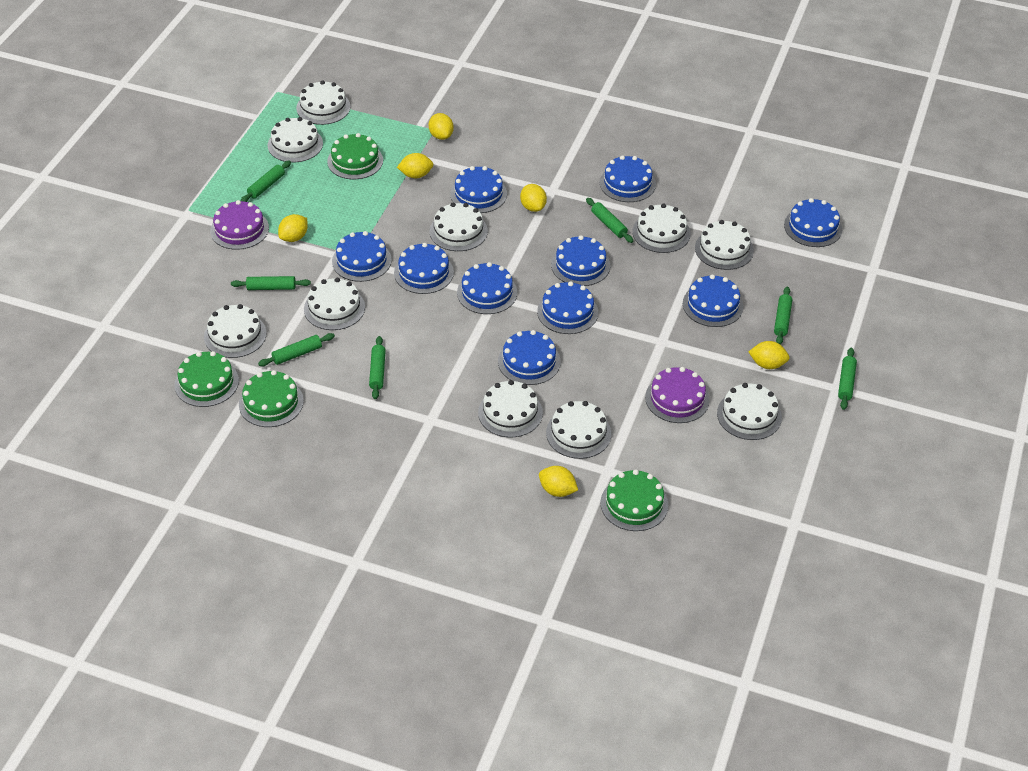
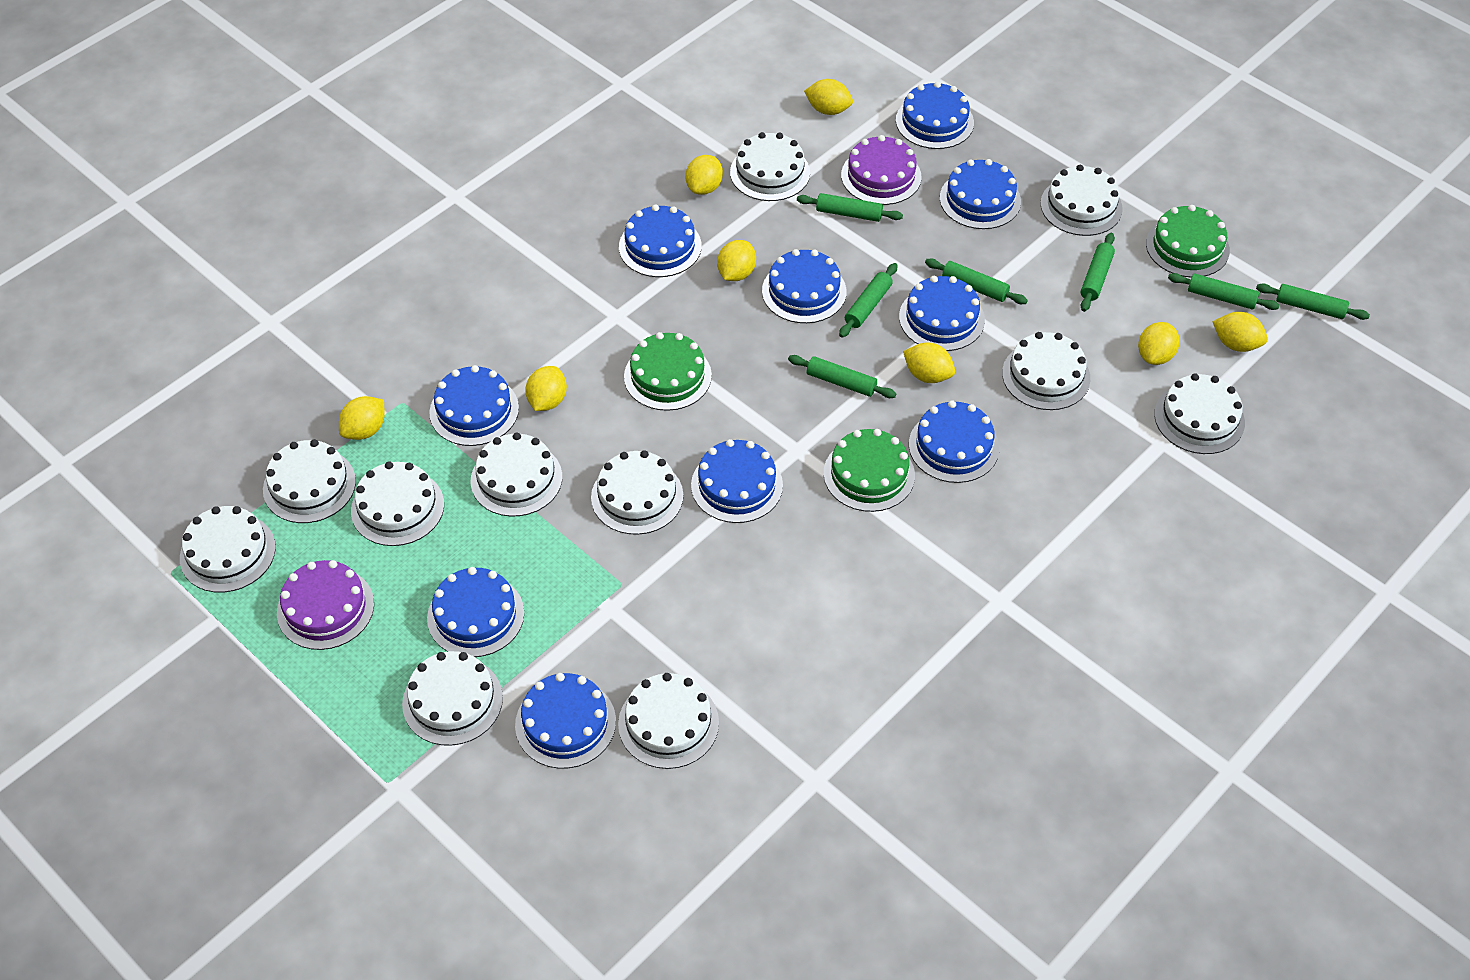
green cake: [174,351,239,407] [239,370,304,427] [327,133,383,179] [600,469,668,531] = 4 -> [624,332,712,411] [824,429,915,512] [1146,205,1230,278] = 3
white cake: [204,304,267,358] [268,117,323,163] [296,80,350,125] [304,278,365,330] [430,202,488,251] [478,380,543,437] [546,401,611,459] [632,204,691,253] [695,220,754,270] [717,383,782,440] = 10 -> [180,506,276,592] [263,439,356,523] [351,461,444,546] [402,651,503,746] [471,433,562,517] [591,450,683,535] [618,673,719,769] [730,132,810,201] [1002,332,1090,410] [1041,165,1123,236] [1154,373,1245,454] = 11
yellow lemon: [278,214,308,242] [397,153,433,178] [429,113,454,140] [520,184,547,212] [539,466,578,497] [749,341,789,369] = 6 -> [339,396,385,440] [525,366,567,411] [685,155,723,195] [717,240,756,281] [804,79,853,115] [903,342,955,383] [1138,322,1179,365] [1213,312,1268,352] = 8

